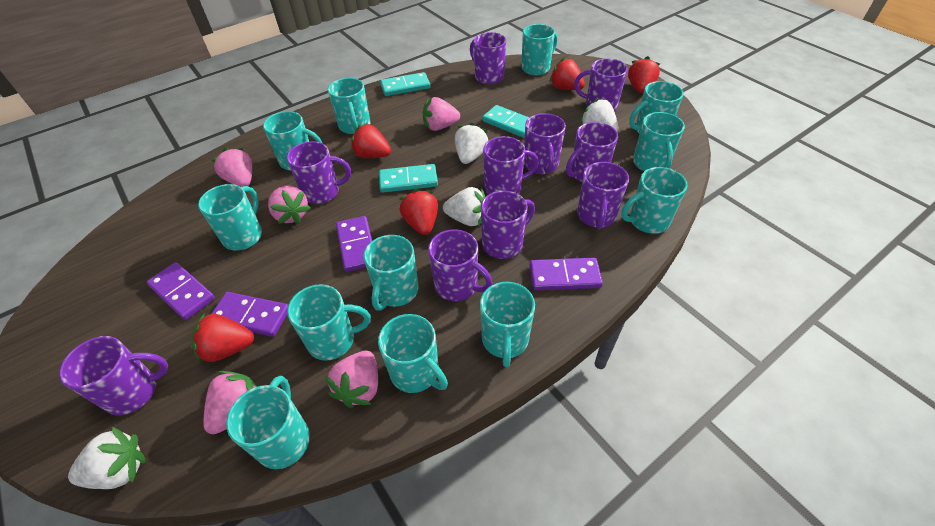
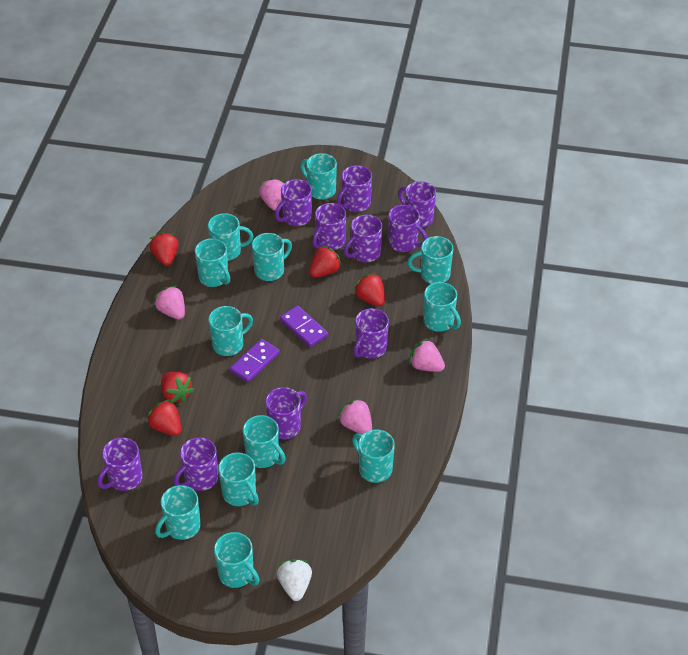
pink strawberry: [204,371,258,434] [212,148,252,187] [268,186,310,224] [325,351,378,408] [423,97,460,131] = 5 -> [154,285,185,320] [259,178,284,211] [337,398,372,434] [409,338,445,372] = 4
purple domino: [147,262,215,320] [211,292,288,337] [336,216,372,272] [530,258,603,290] = 4 -> [230,339,280,382] [280,306,328,347] = 2
turquoise domino: [379,164,438,193] [380,72,430,96] [482,105,529,138] = 3 -> none = 0
white strawberry: [68,427,146,489] [443,187,485,226] [455,123,488,164] [580,98,618,131] = 4 -> [277,559,312,601] = 1

